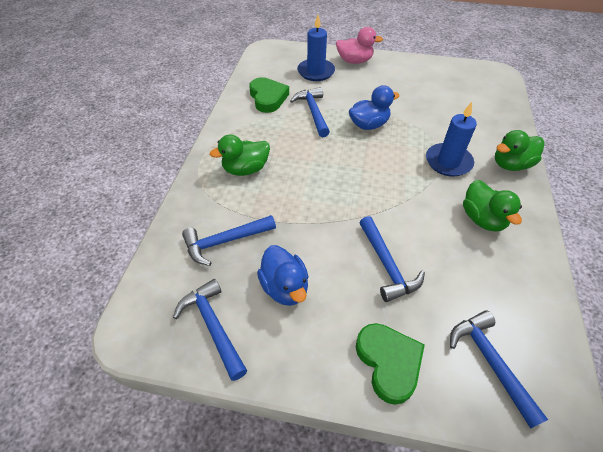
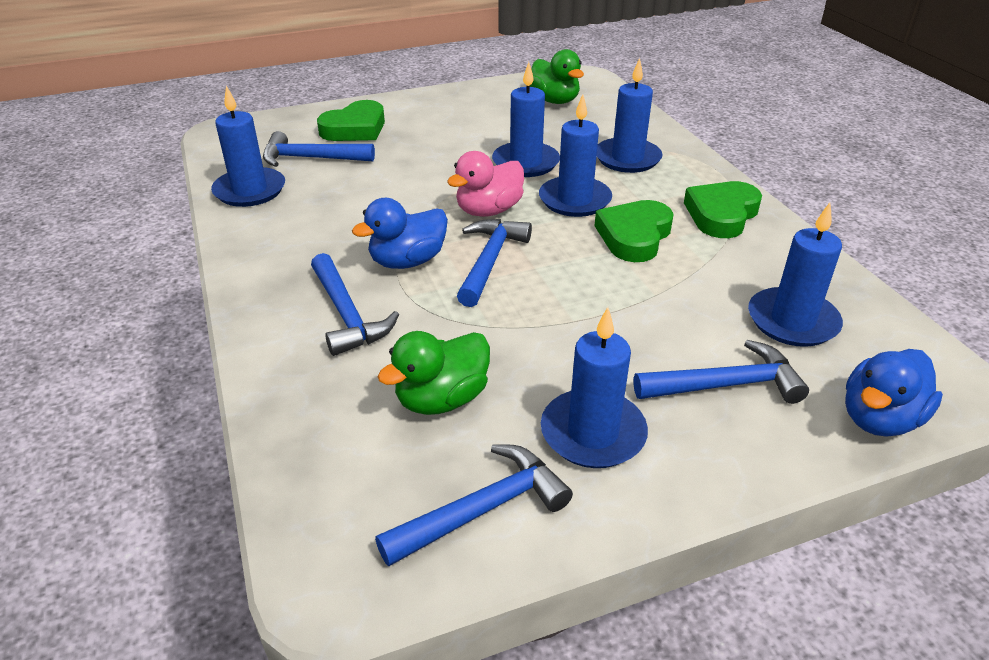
blue candle: [297,15,335,81] [426,102,477,177] = 2 -> [211,86,285,207] [492,62,560,177] [539,95,612,217] [541,307,648,468] [597,58,663,173] [748,203,843,347] = 6
green duck: [210,134,270,176] [463,180,522,232] [495,130,545,171] = 3 -> [378,331,490,415] [530,49,584,104] = 2
green heart: [249,77,289,113] [356,323,425,405] = 2 -> [317,100,385,141] [595,200,674,262] [684,181,762,238] = 3

